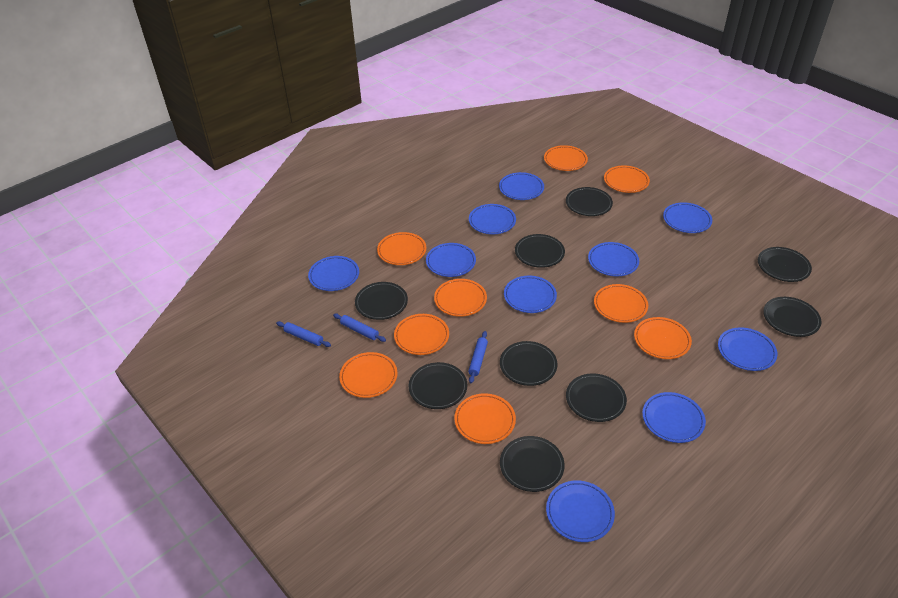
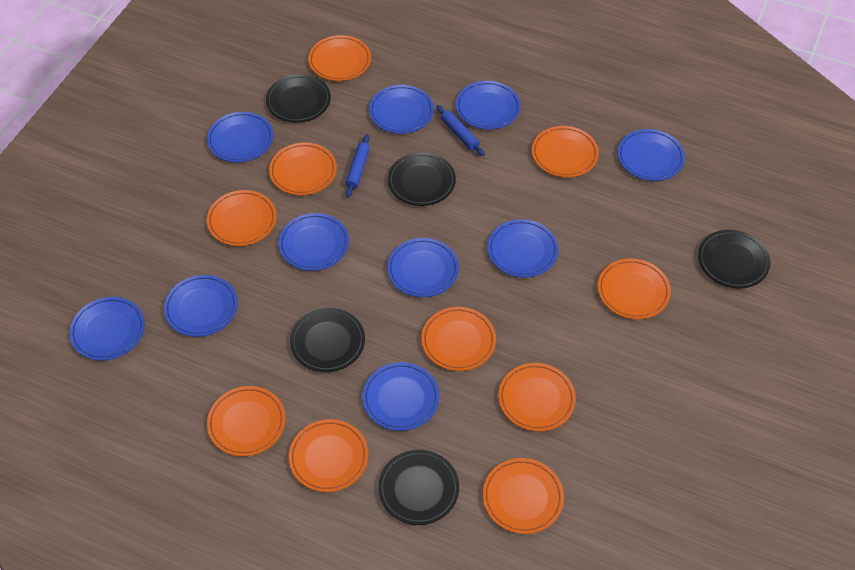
black plate: [355,282,408,320] [409,362,467,409] [500,341,557,386] [500,436,565,492] [515,234,565,268] [566,187,613,216] [566,374,627,422] [758,247,812,282] [763,297,822,337] = 9 -> [266,74,331,123] [290,308,365,372] [378,450,459,525] [388,152,456,206] [698,230,770,288] = 5
blue rolling pin: [276,321,331,347] [333,314,386,342] [468,331,488,383] = 3 -> [346,135,370,198] [436,105,485,156] = 2
orange plate: [339,352,397,398] [377,232,426,265] [394,314,449,355] [434,279,487,317] [454,393,516,444] [544,145,588,171] [594,284,648,323] [604,165,650,193] [634,317,692,359] = 9 -> [207,190,277,246] [207,386,286,457] [269,142,337,195] [289,419,368,492] [308,35,371,81] [421,307,496,371] [483,458,564,534] [498,363,576,431] [532,126,599,178] [598,258,671,319] = 10

